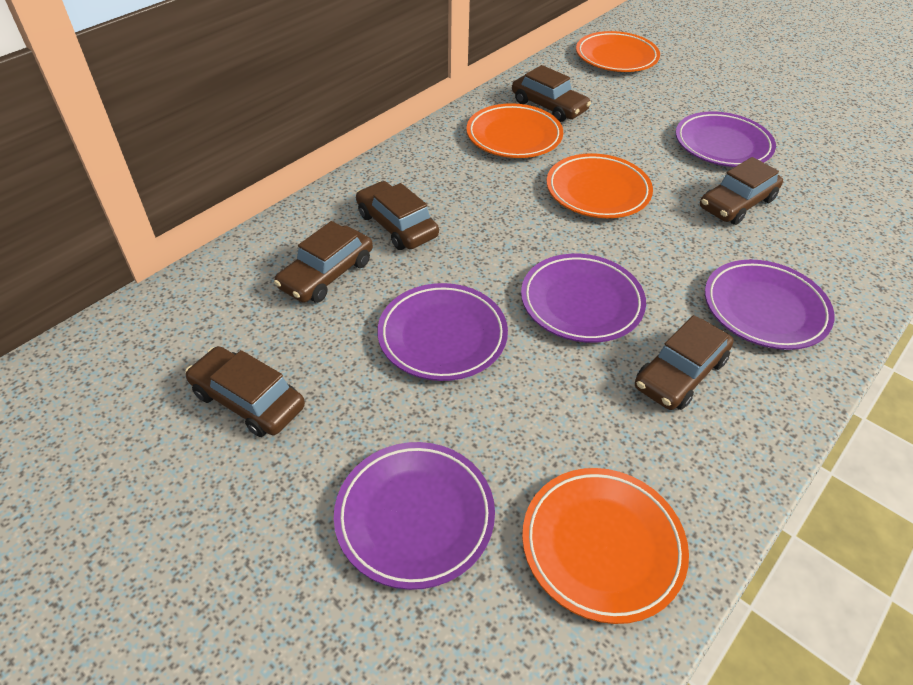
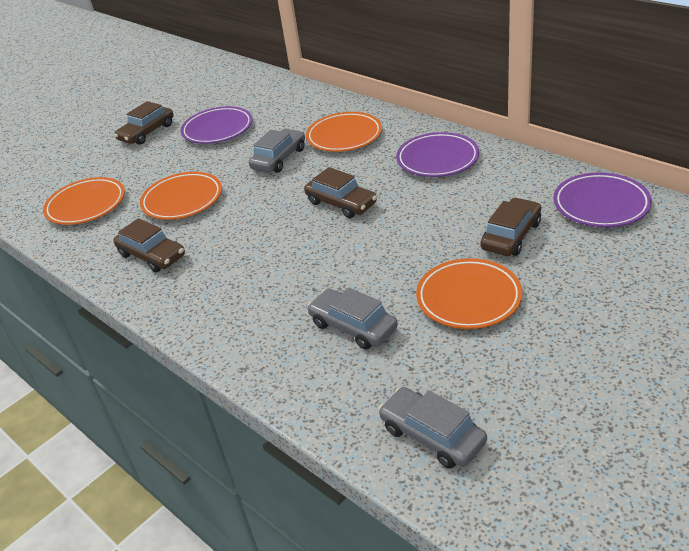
brown car: [185,346,305,437] [274,221,373,303] [356,181,439,250] [512,65,591,122] [635,315,734,410] [700,157,783,225] = 6 -> [113,218,185,272] [114,101,174,145] [304,167,377,218] [480,198,541,256] = 4
grey car: none = 0 -> [249,129,305,173] [307,288,398,350] [378,387,487,469] = 3
purple plate: [334,442,495,590] [377,283,508,381] [521,254,646,343] [676,112,776,167] [705,260,835,350] = 5 -> [181,106,253,144] [396,132,479,177] [553,173,652,227] = 3

